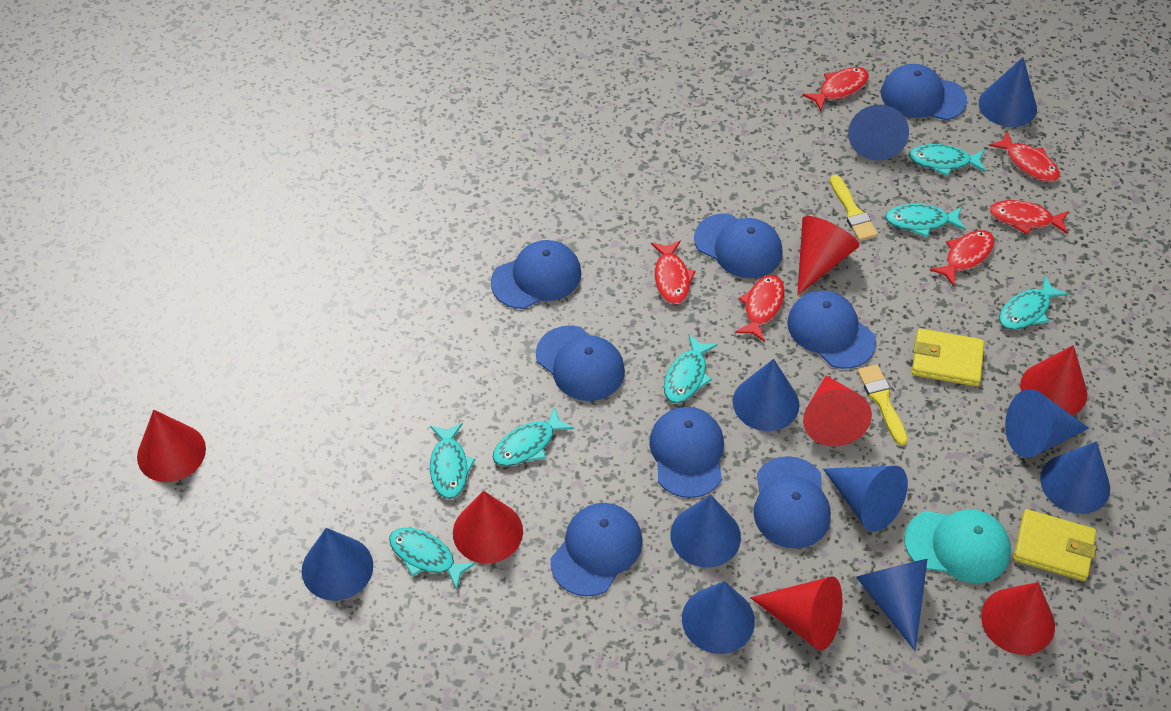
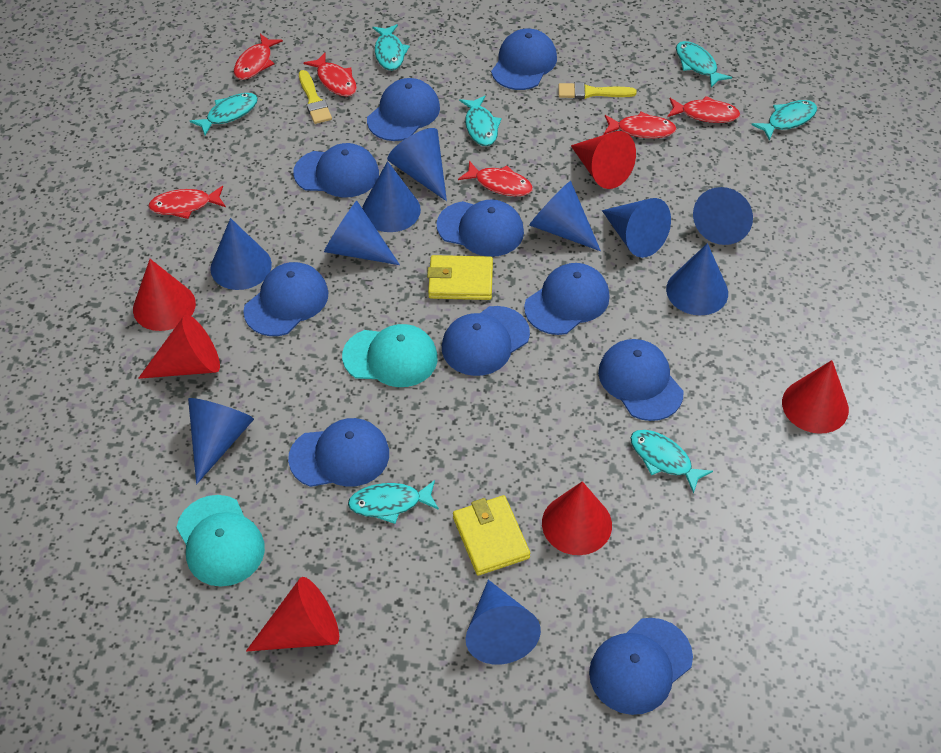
blue cap: [491,240,581,309] [536,325,625,401] [550,503,643,597] [649,407,724,498] [694,213,783,278] [754,456,831,549] [787,290,876,369] [881,64,967,120] = 8 -> [243,262,329,336] [288,418,389,487] [293,143,379,198] [367,78,440,141] [437,199,524,257] [442,306,530,376] [491,29,557,90] [524,263,610,335] [589,618,693,715] [598,339,684,421] = 10
red cone: [137,410,206,482] [453,491,523,564] [750,576,842,651] [797,216,859,295] [803,376,872,446] [981,582,1055,655] [1020,345,1087,415] = 7 -> [133,259,196,331] [138,314,220,379] [246,577,339,652] [542,481,612,555] [571,131,636,189] [782,360,849,434] = 6
turquoise cap: [904,509,1011,583] = 1 -> [176,495,265,587] [342,324,438,387] = 2

